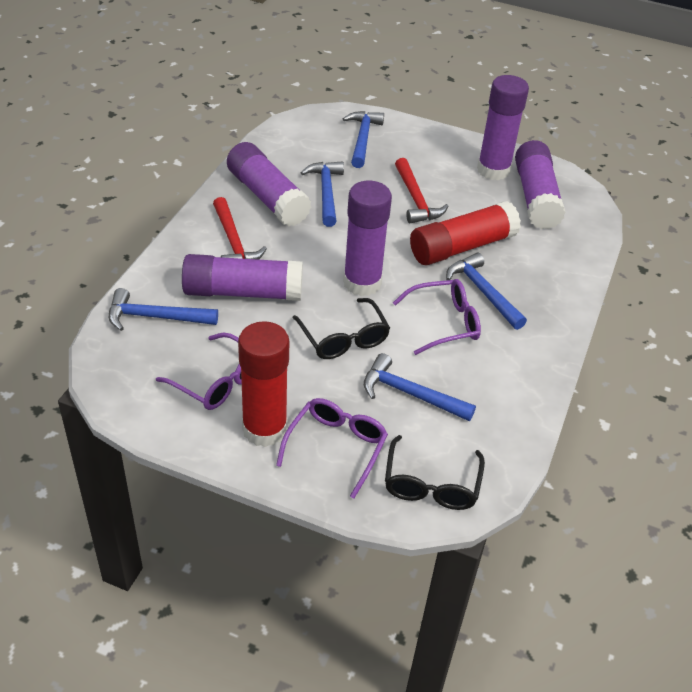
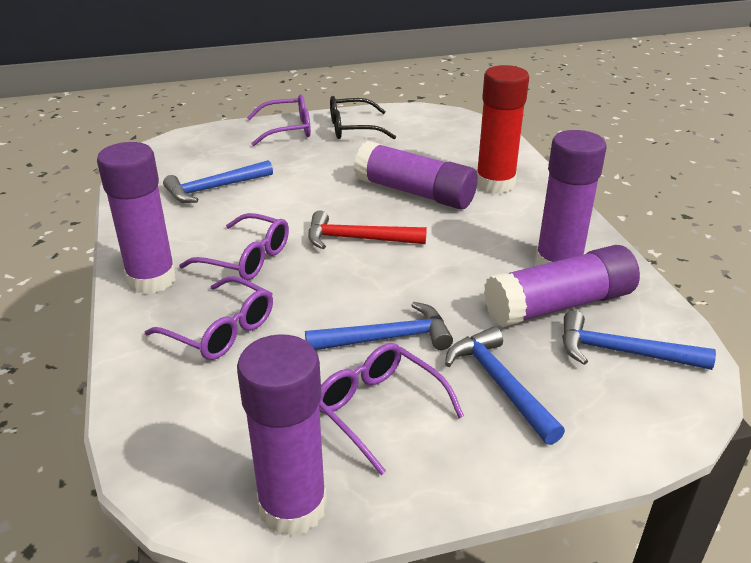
black glasses: [292,298,390,359] [385,435,485,510] = 2 -> [330,96,396,139] = 1
blue hammer: [109,288,218,331] [301,161,344,227] [343,111,384,168] [364,353,476,421] [446,253,527,330] = 5 -> [163,160,273,203] [305,302,453,350] [445,327,565,445] [562,310,716,370] = 4
purple glasses: [156,333,242,410] [276,398,388,499] [393,279,481,355] = 3 -> [145,276,273,360] [179,213,289,280] [247,94,311,146] [319,343,464,475] = 4
red glue stick: [238,321,289,447] [410,201,521,266] = 2 -> [477,65,529,194] = 1
red hammer: [213,197,267,260] [395,158,449,223] = 2 -> [308,211,427,249] = 1

